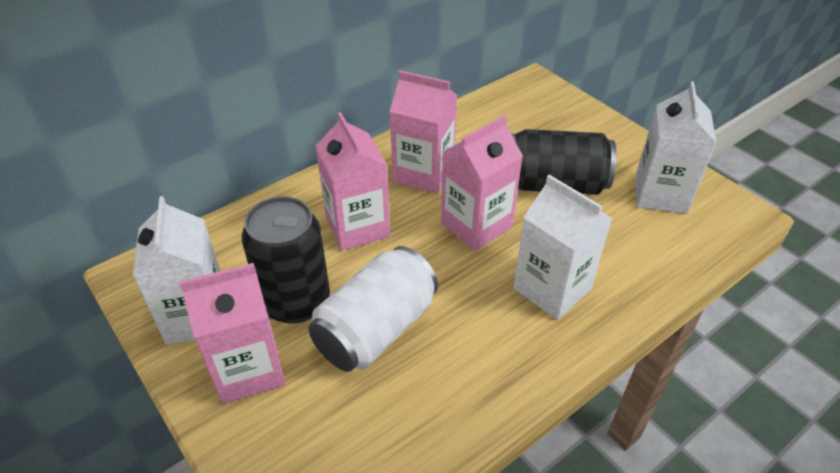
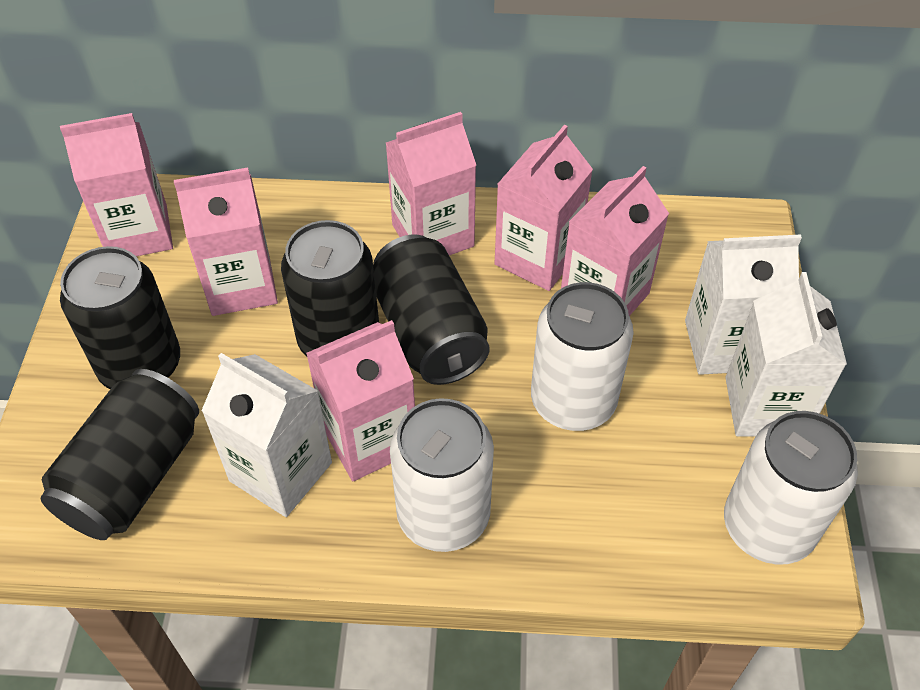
black can: [242,196,330,324] [511,129,617,195] = 2 -> [41,369,199,540] [60,246,180,389] [281,220,379,356] [373,234,490,385] = 4
pink carton: [179,263,285,404] [316,112,391,251] [389,70,457,194] [441,115,523,251] = 4 -> [60,113,173,256] [174,168,278,316] [306,320,415,481] [386,112,476,255] [494,125,593,291] [561,166,669,316] = 6
white can: [308,246,438,372] = 1 -> [390,398,494,552] [531,282,634,431] [724,411,858,565] = 3

